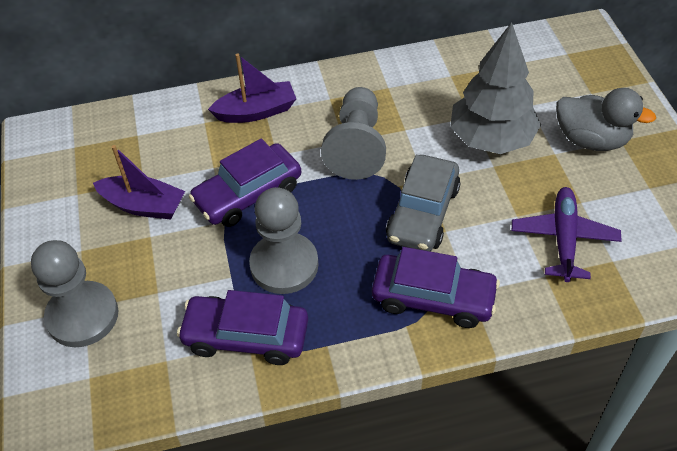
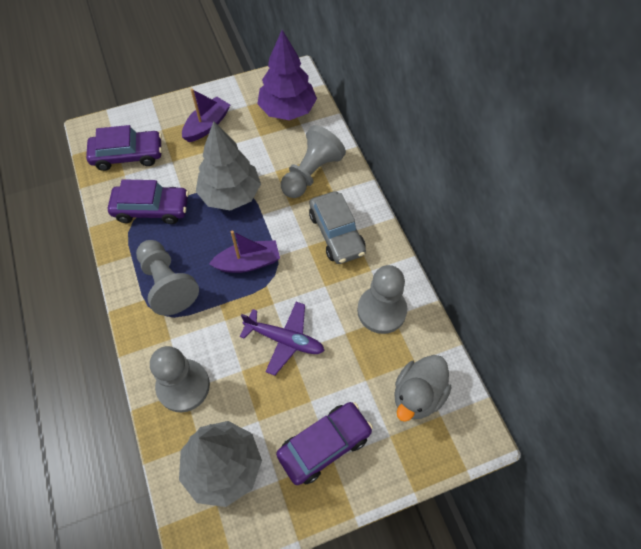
grey pawn: [31,240,118,347] [249,187,319,294] [321,87,386,180] = 3 -> [136,240,199,316] [150,346,210,412] [281,125,346,198] [357,265,407,334] = 4
grey tree: [450,22,541,154] = 1 -> [179,421,262,507] [196,121,261,211] = 2
purple tree: none = 0 -> [257,30,317,120] = 1

